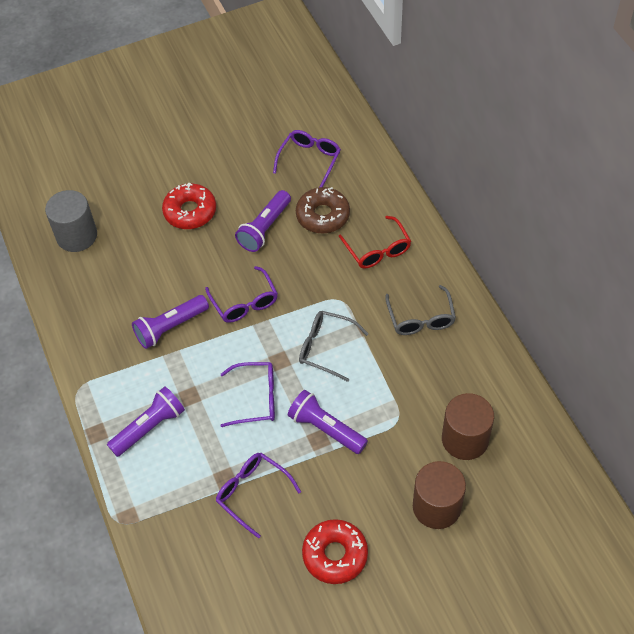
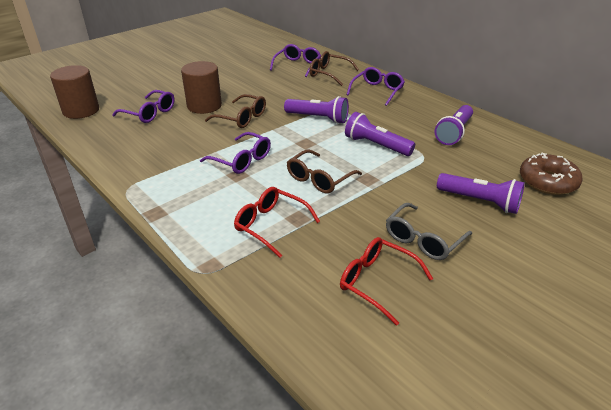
brown glasses: none = 0 -> [205,94,266,128] [287,150,362,194] [309,51,359,86] = 3
grey cylinder: [45,190,97,252] = 1 -> none = 0
grey glasses: [299,311,368,382] [385,285,456,335] = 2 -> [386,203,472,260] = 1
red donut: [162,183,216,229] [302,519,368,584] = 2 -> none = 0
red glasses: [339,216,411,269] = 1 -> [234,187,320,258] [340,237,433,326] = 2

